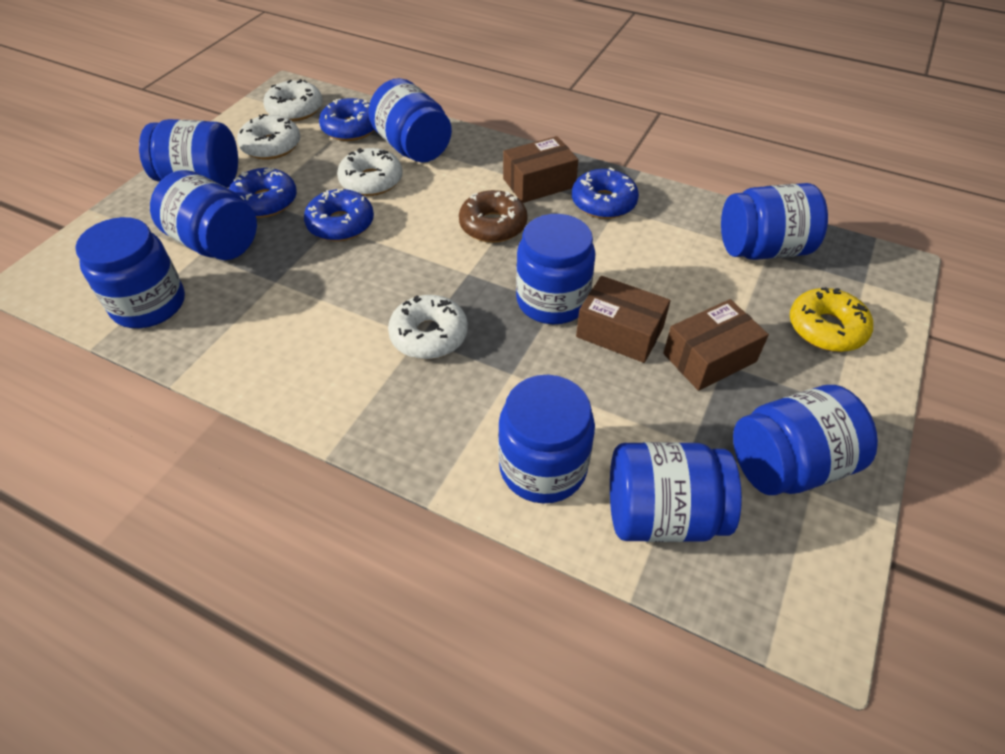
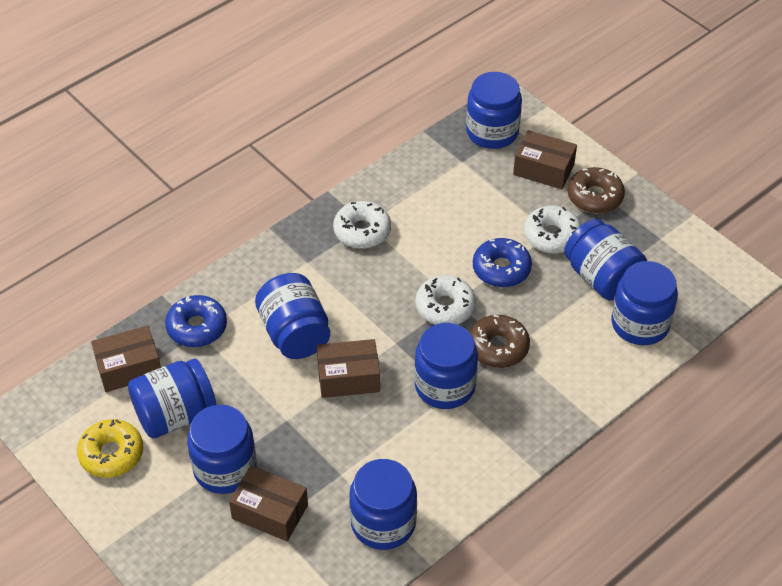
blue donut: [229,168,297,218] [304,189,374,241] [319,98,375,141] [572,168,639,219] = 4 -> [165,295,227,347] [473,238,532,287] = 2
blue jar: [75,217,185,328] [139,119,238,188] [150,170,257,260] [368,78,452,162] [498,375,595,504] [516,214,596,324] [610,442,742,542] [721,183,828,260] [733,385,878,495] = 9 -> [128,358,216,438] [187,405,257,494] [255,273,330,359] [349,459,417,550] [414,323,478,409] [466,72,522,149] [564,219,647,300] [611,261,678,345] = 8
brown box: [503,136,578,203] [576,276,671,363] [663,299,769,391] = 3 -> [91,325,161,392] [229,465,308,541] [316,339,380,398] [513,130,577,189] = 4
brown donut: [459,190,528,243] = 1 -> [470,315,530,368] [568,167,625,213] = 2
white donut: [237,114,300,160] [263,79,323,121] [337,148,403,196] [388,295,468,359] = 4 -> [333,201,391,249] [415,275,476,325] [524,206,581,254] = 3

